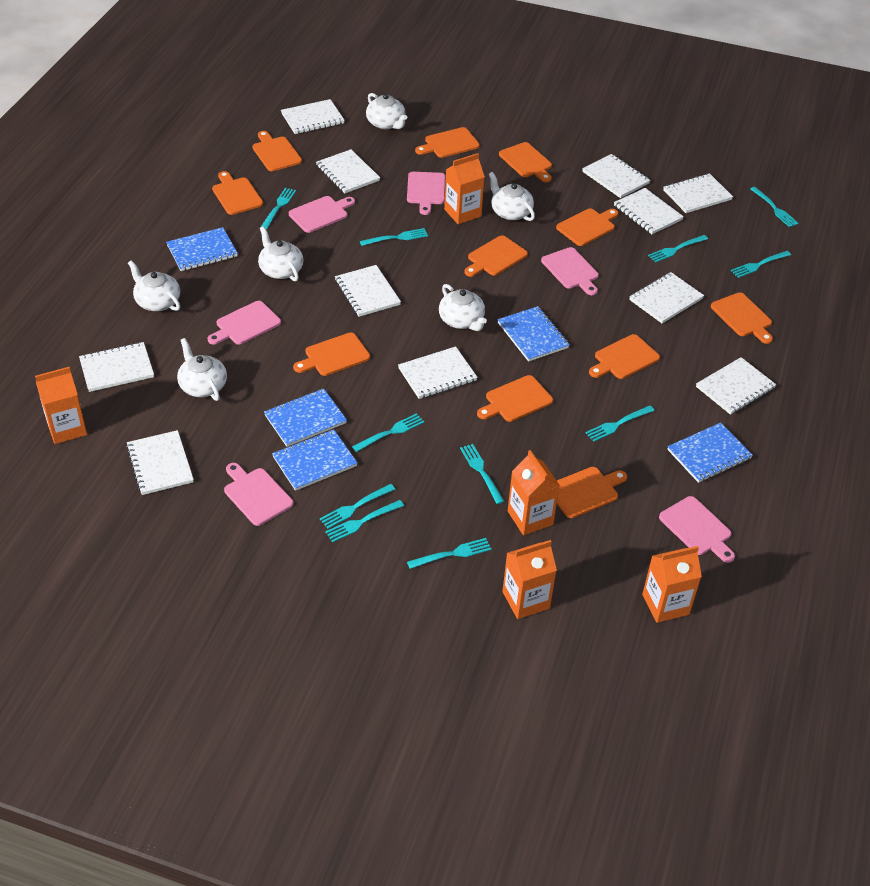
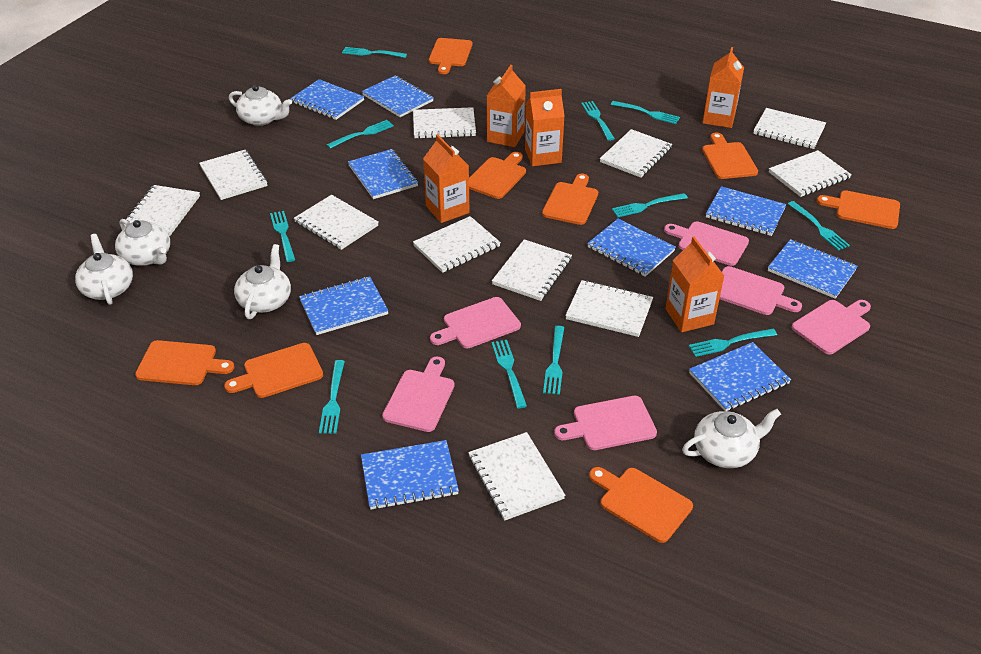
blue notebook: [166,227,238,271] [264,388,347,447] [272,429,357,491] [498,306,570,362] [667,423,753,483] = 5 -> [290,79,364,120] [299,276,389,335] [348,149,418,199] [361,440,459,510] [362,75,434,117] [587,219,676,277] [689,342,791,411] [706,186,786,236] [768,239,858,299] = 9
orange cutting board: [212,171,263,215] [252,131,302,171] [293,332,370,376] [415,127,480,158] [464,235,528,277] [477,375,553,422] [499,142,552,182] [556,208,618,246] [557,467,627,518] [589,334,660,379] [711,292,773,344] = 11 -> [135,340,234,385] [224,343,323,398] [429,38,472,74] [469,152,526,199] [542,173,598,225] [589,467,693,543] [702,133,758,179] [817,190,900,229] = 8
white teapot: [128,260,180,311] [177,338,227,401] [258,226,303,281] [366,93,407,129] [439,284,487,331] [489,172,535,221] = 6 -> [75,234,133,305] [115,219,170,266] [229,85,292,126] [234,244,291,319] [682,409,781,468] = 5

